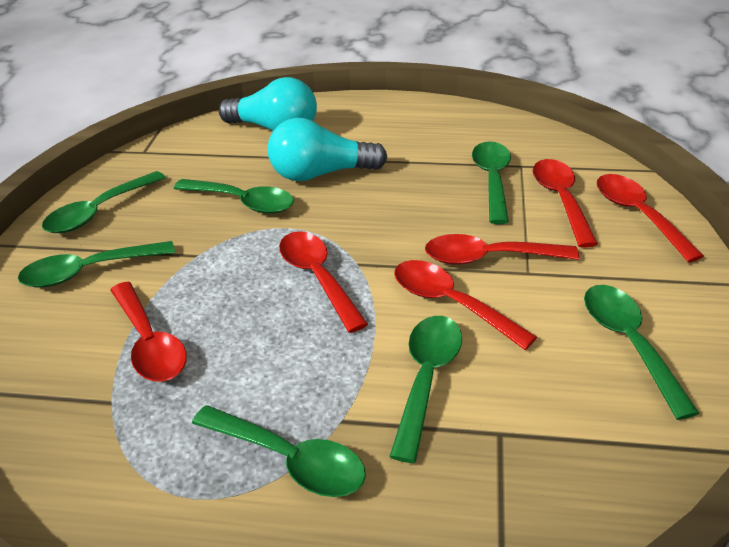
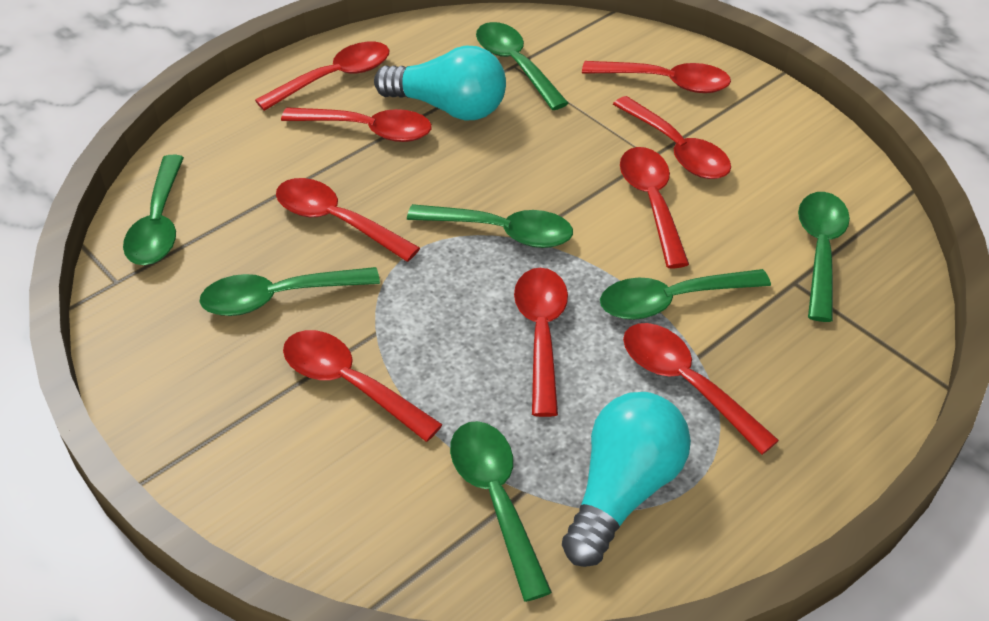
red spoon: [110,282,187,382] [279,231,368,333] [394,260,537,350] [425,234,579,265] [533,159,598,248] [597,174,704,262] = 6 -> [255,42,389,111] [276,178,420,262] [281,107,432,142] [283,330,443,442] [514,268,568,417] [582,61,731,93] [613,96,731,179] [620,147,689,268] [623,323,779,455] = 9

